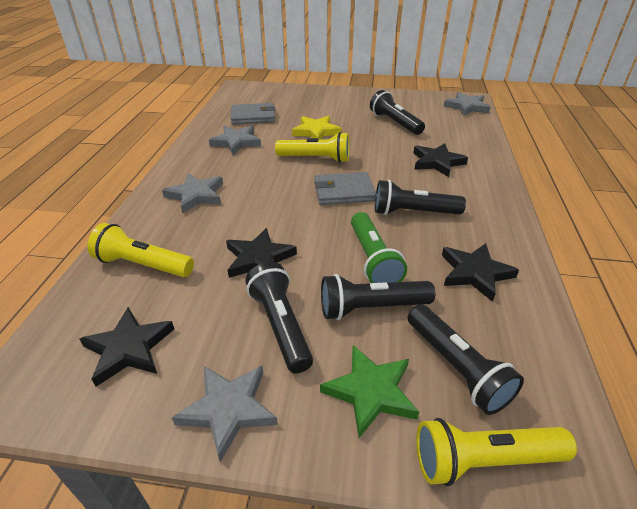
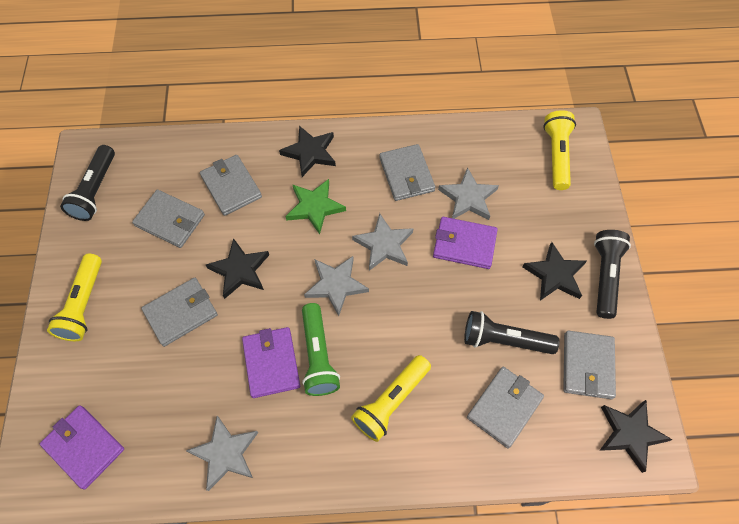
black flashlight: [245,262,313,373] [321,274,435,320] [370,90,425,135] [375,180,466,215] [408,304,524,415] = 5 -> [60,145,115,221] [464,311,560,354] [594,230,631,319] = 3
grey wallet: [231,103,276,124] [314,172,376,205] = 2 -> [132,190,205,248] [141,278,218,347] [200,155,262,216] [379,144,435,201] [467,367,544,448] [563,331,616,399] = 6
purple wallet: none = 0 -> [40,405,124,490] [242,327,300,398] [433,217,498,269] = 3
yellow star: [292,116,342,140] = 1 -> none = 0

